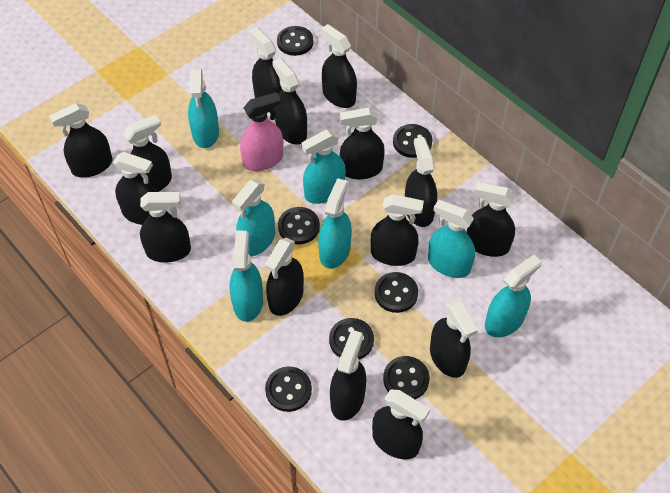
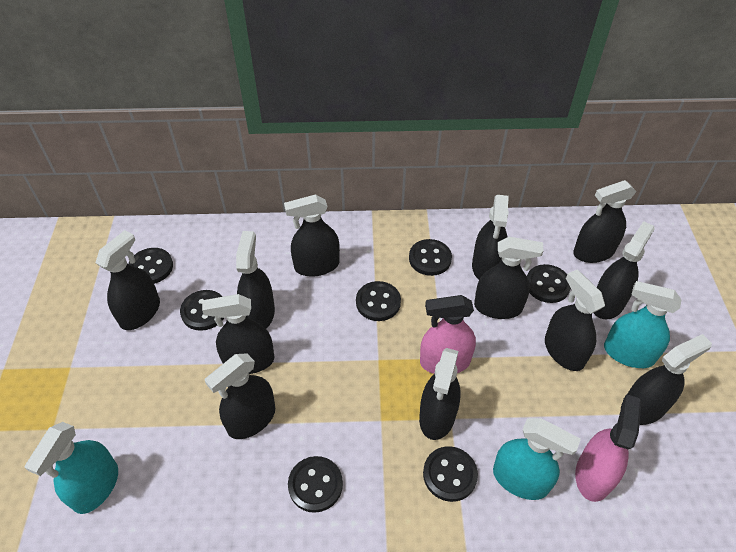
black spray bottle: [49,103,112,178] [113,152,157,225] [123,115,172,192] [140,192,191,262] [249,27,282,109] [265,238,304,316] [272,58,307,145] [321,24,357,108] [330,330,366,421] [340,108,385,179] [371,194,424,266] [372,389,430,459] [405,137,437,227] [430,299,478,378] [467,182,515,257] = 15 -> [95,230,160,330] [202,294,274,374] [205,353,275,439] [236,231,275,329] [284,194,340,277] [419,348,461,440] [472,195,509,280] [474,237,543,319] [545,270,605,371] [573,180,636,263] [594,221,655,319] [621,334,712,425] = 12
pink spray bottle: [240,92,283,171] = 1 -> [420,295,476,374] [575,394,642,502] = 2
turquoise spray bottle: [188,69,219,148] [230,231,263,322] [232,179,275,257] [301,130,346,204] [318,178,352,269] [428,200,475,278] [485,255,542,337] = 7 -> [25,422,118,514] [493,418,581,500] [604,281,682,368] = 3

